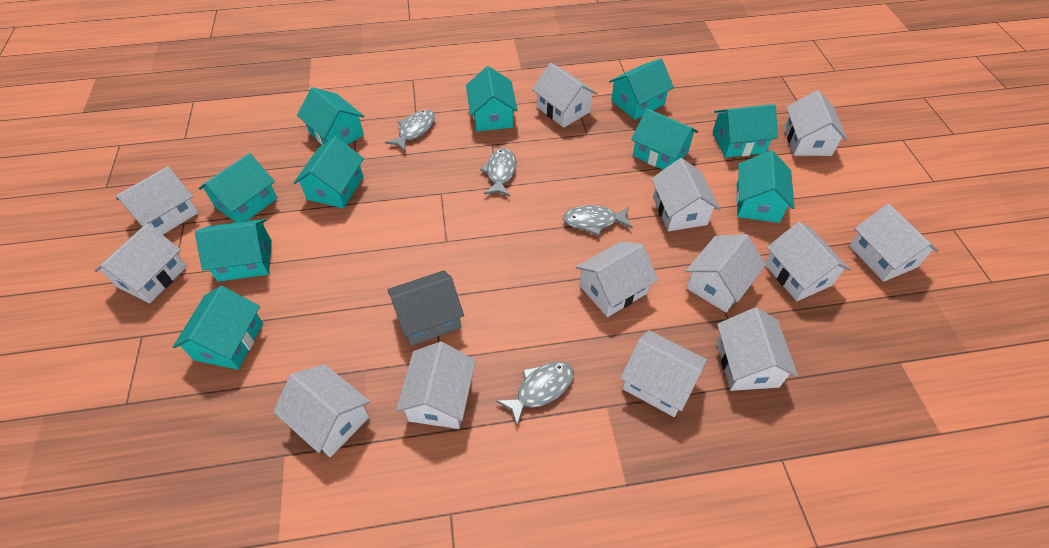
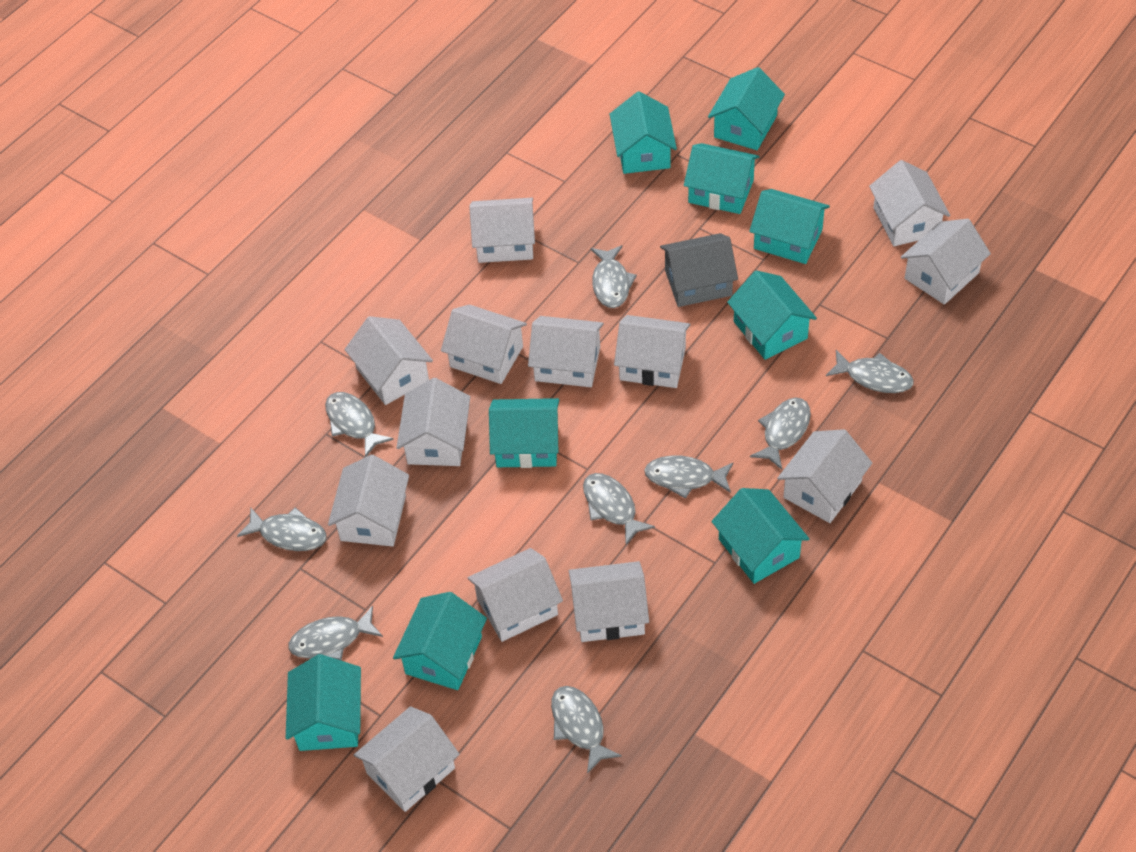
grey fish: [385,110,435,152] [480,148,516,196] [496,361,573,426] [563,205,633,236] = 4 -> [237,507,327,551] [288,606,383,660] [325,392,394,457] [551,686,622,774] [583,473,655,545] [590,245,637,308] [644,456,733,499] [750,397,811,470] [826,350,914,393] = 9
turquoise house: [173,286,263,370] [195,219,272,282] [199,153,277,222] [294,136,364,208] [297,87,364,145] [466,66,518,131] [609,58,674,120] [631,109,698,170] [713,104,778,158] [736,150,795,223] = 10 -> [286,654,361,751] [393,592,487,690] [489,398,559,468] [610,91,677,174] [684,143,759,214] [708,67,785,150] [711,488,809,584] [727,270,817,360] [749,189,830,264] = 9

